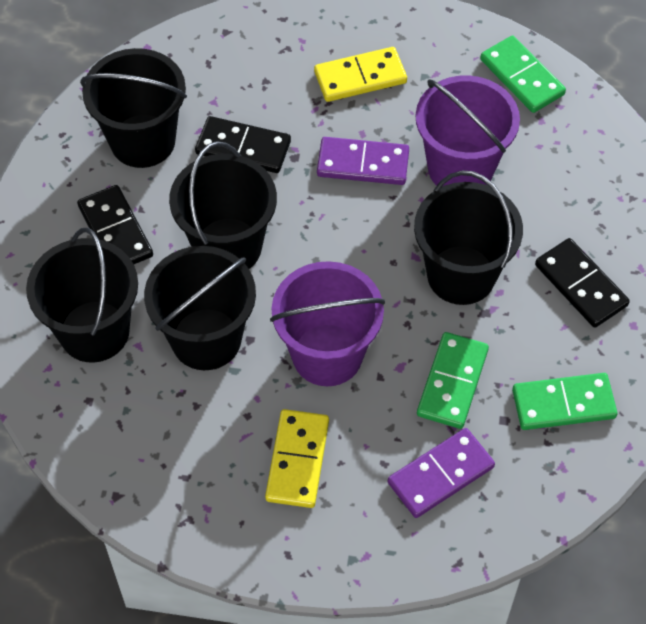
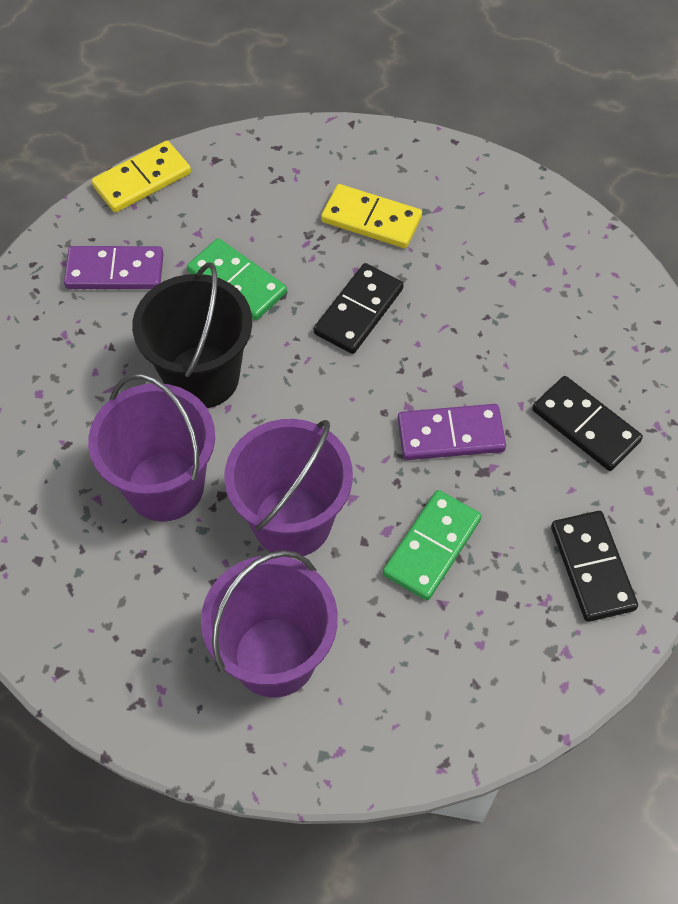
black bucket: [26,228,138,363] [80,48,187,168] [144,246,256,370] [169,141,277,269] [414,170,523,305] = 5 -> [132,262,252,408] = 1
green domino: [417,332,489,429] [480,36,566,113] [512,373,618,430] = 3 -> [187,238,287,320] [383,490,482,600] = 2
purple bucket: [270,261,385,386] [416,75,520,187] = 2 -> [88,374,215,522] [201,550,338,697] [224,419,353,558] = 3

